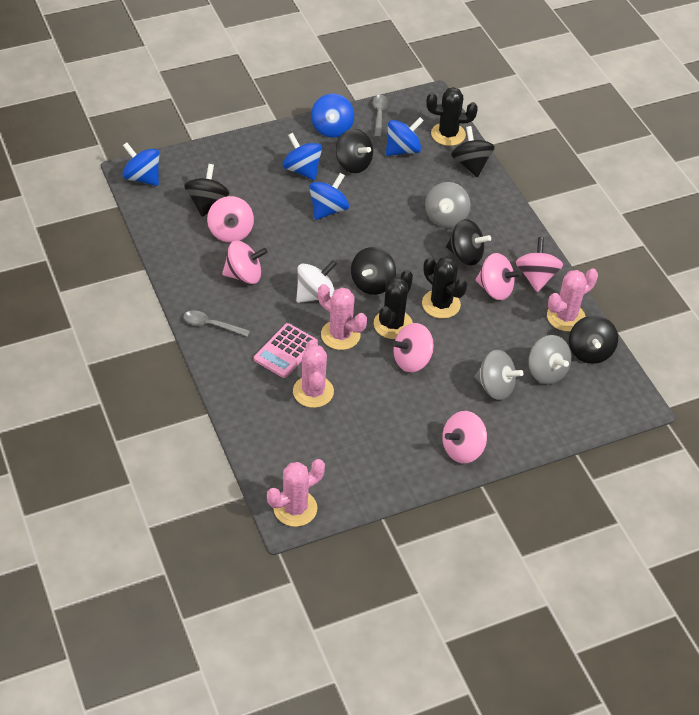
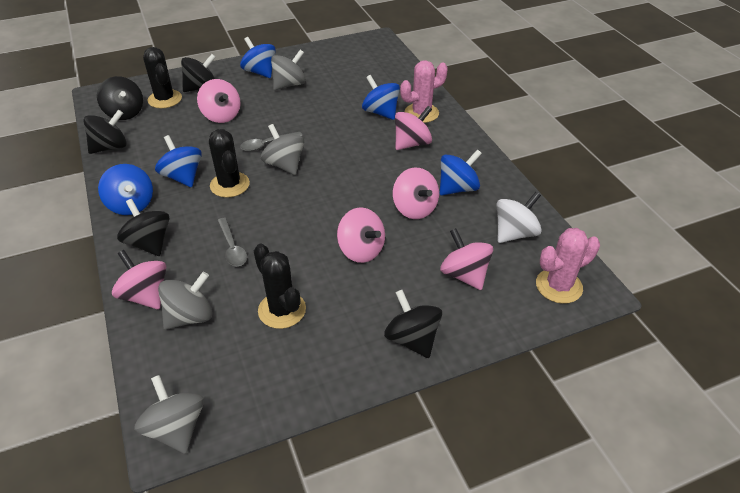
black spinning top: [184,164,230,217] [336,129,373,173] [351,247,396,295] [446,219,491,266] [451,126,495,177] [569,315,618,364] = 6 -> [83,110,127,154] [97,76,143,120] [117,199,169,256] [181,54,216,92] [384,290,442,358] = 5
grey spinning top: [425,182,471,228] [475,350,523,400] [528,335,571,385] = 3 -> [134,375,204,454] [158,272,212,330] [261,124,304,175] [271,50,306,90] = 4
pink cactus: [267,459,325,527] [293,340,334,408] [318,284,367,350] [547,268,598,332] = 4 -> [400,60,448,123] [536,228,600,304] = 2
pink calculator: [254,323,318,378] = 1 -> none = 0

